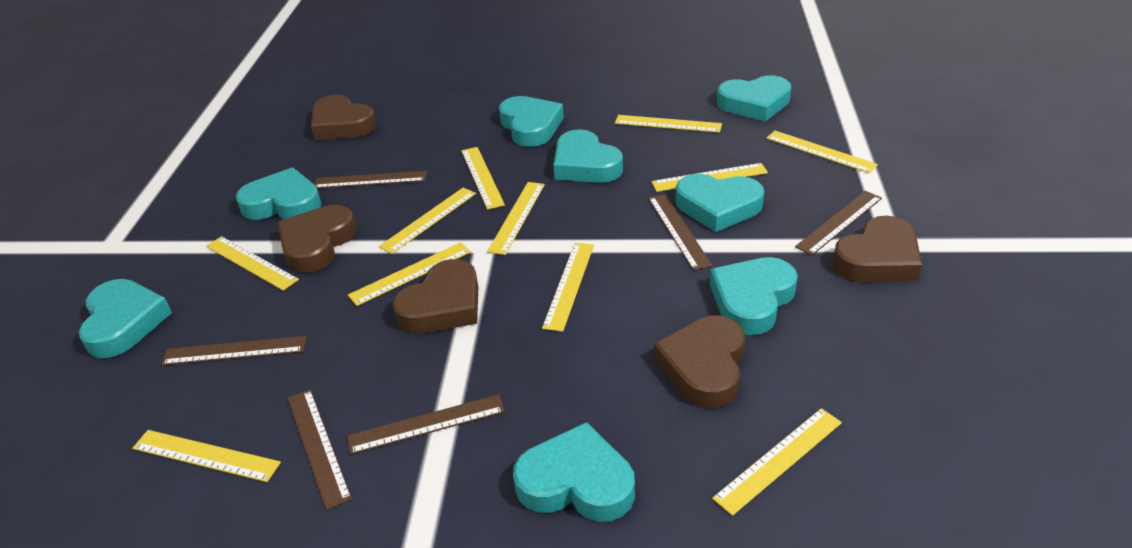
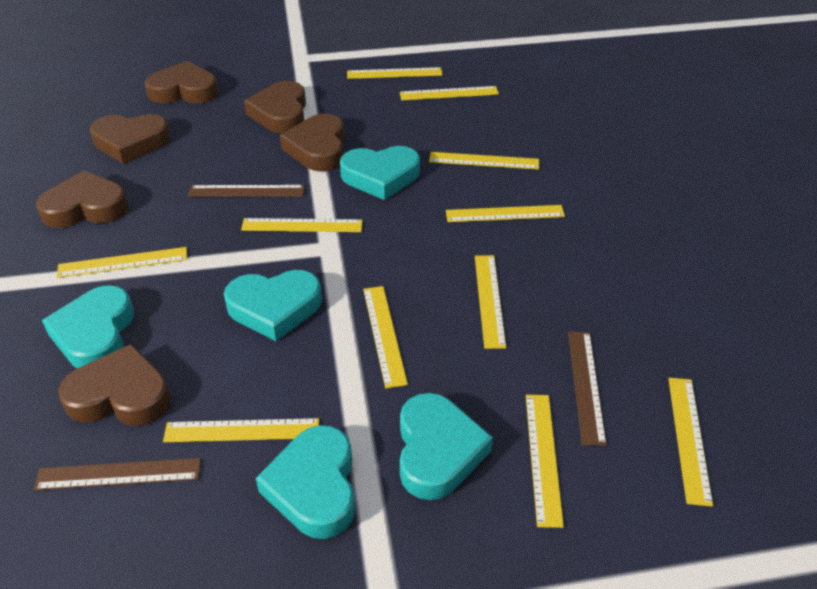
brown heart: [277,205,356,273] [311,95,377,140] [392,259,478,334] [654,316,745,408] [833,216,922,282] = 5 -> [36,170,128,228] [58,344,171,426] [90,114,170,164] [145,61,218,104] [244,81,306,134] [280,114,345,171] = 6
brown ruler: [161,336,307,365] [288,390,352,510] [314,171,427,189] [347,394,505,455] [648,194,712,270] [795,191,882,255] = 6 -> [34,458,201,490] [188,185,305,197] [568,331,607,446] = 3
turquoise heart: [79,279,172,358] [235,168,321,220] [499,96,564,147] [513,422,635,522] [554,129,623,183] [676,174,764,232] [710,257,798,335] [717,75,791,122] = 8 -> [42,285,134,368] [224,270,322,341] [256,425,355,539] [340,146,420,200] [400,393,493,500] = 5

